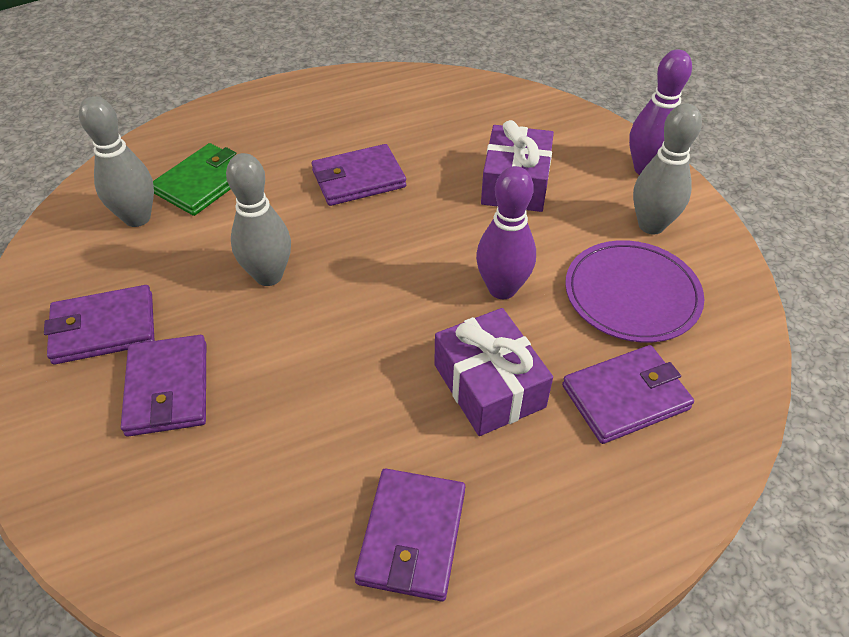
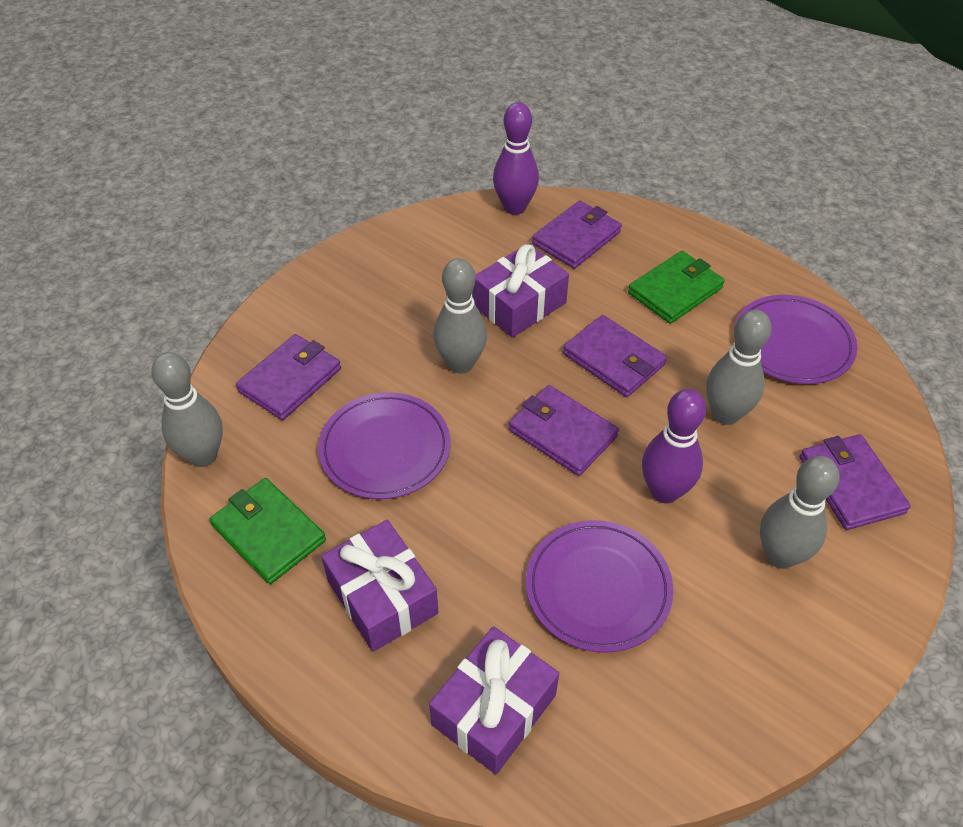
green wallet: [153,143,237,216] = 1 -> [210,478,326,584] [628,251,725,324] = 2
grey bowling pin: [79,96,154,227] [226,153,291,286] [633,104,702,234] = 3 -> [152,352,223,467] [433,258,487,374] [706,309,772,425] [760,456,840,569] = 4
purple gift: [434,308,553,436] [481,120,554,212] = 2 -> [321,520,439,652] [429,626,559,774] [473,243,569,338] = 3
purple plate: [565,240,704,343] = 1 -> [318,392,450,499] [526,520,674,653] [734,295,858,384] = 3

